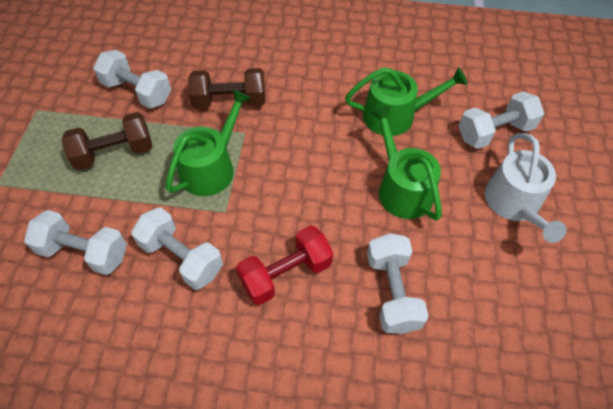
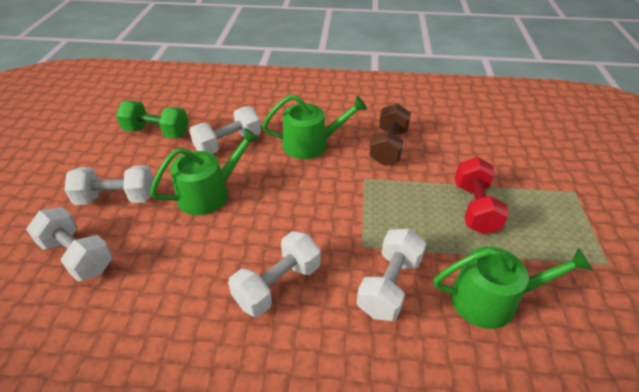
brown dumbbell: [62,112,152,170] [188,68,265,109] = 2 -> [369,103,411,165] = 1
green dumbbell: none = 0 -> [116,101,189,139] = 1
white watering can: [485,133,566,243] = 1 -> none = 0

